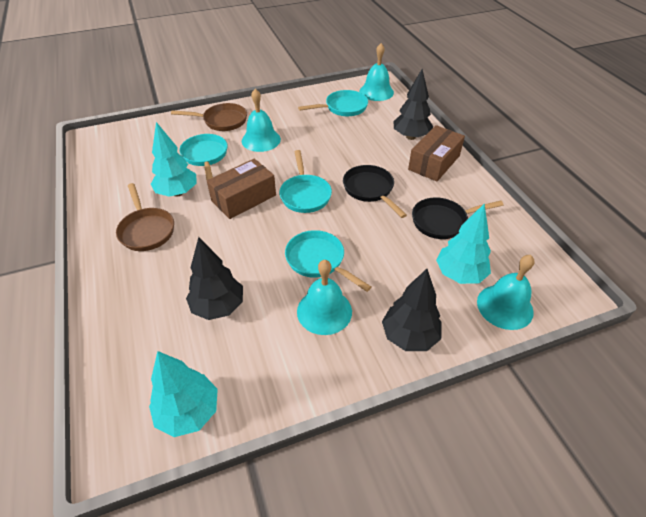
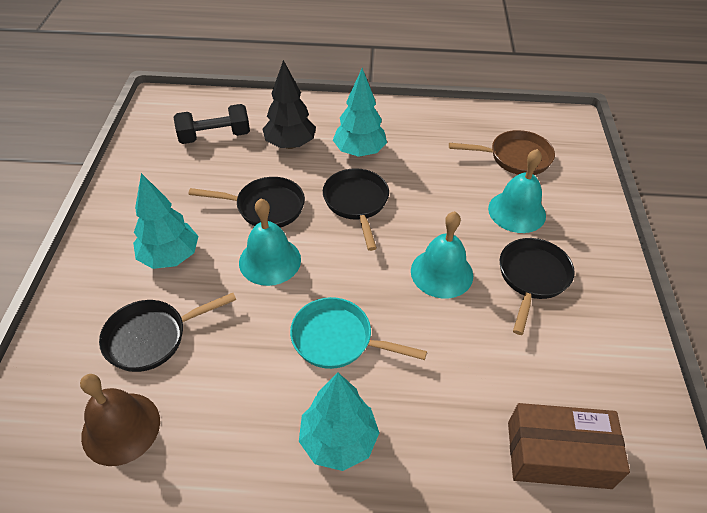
black dumbbell: none = 0 -> [173,104,250,144] = 1
black pan: [343,165,407,218] [412,197,504,239] = 2 -> [99,293,236,372] [188,177,305,228] [323,168,389,251] [500,238,575,335] = 4
black tree: [186,237,243,320] [382,269,441,351] [393,69,433,140] = 3 -> [263,60,316,149] = 1
brown bell: none = 0 -> [80,374,160,466] = 1
brown box: [207,159,276,219] [408,125,465,181] = 2 -> [508,403,630,489] = 1
brown pan: [116,183,174,251] [171,103,247,131] = 2 -> [449,130,555,175] = 1
turquoise bell: [242,89,281,152] [297,260,352,335] [359,43,394,101] [477,255,534,330] = 4 -> [239,199,301,286] [411,211,473,298] [488,149,546,233] = 3
turquoise pan: [179,134,228,180] [279,150,332,213] [285,230,371,292] [298,90,368,116] = 4 -> [290,297,427,369] = 1

